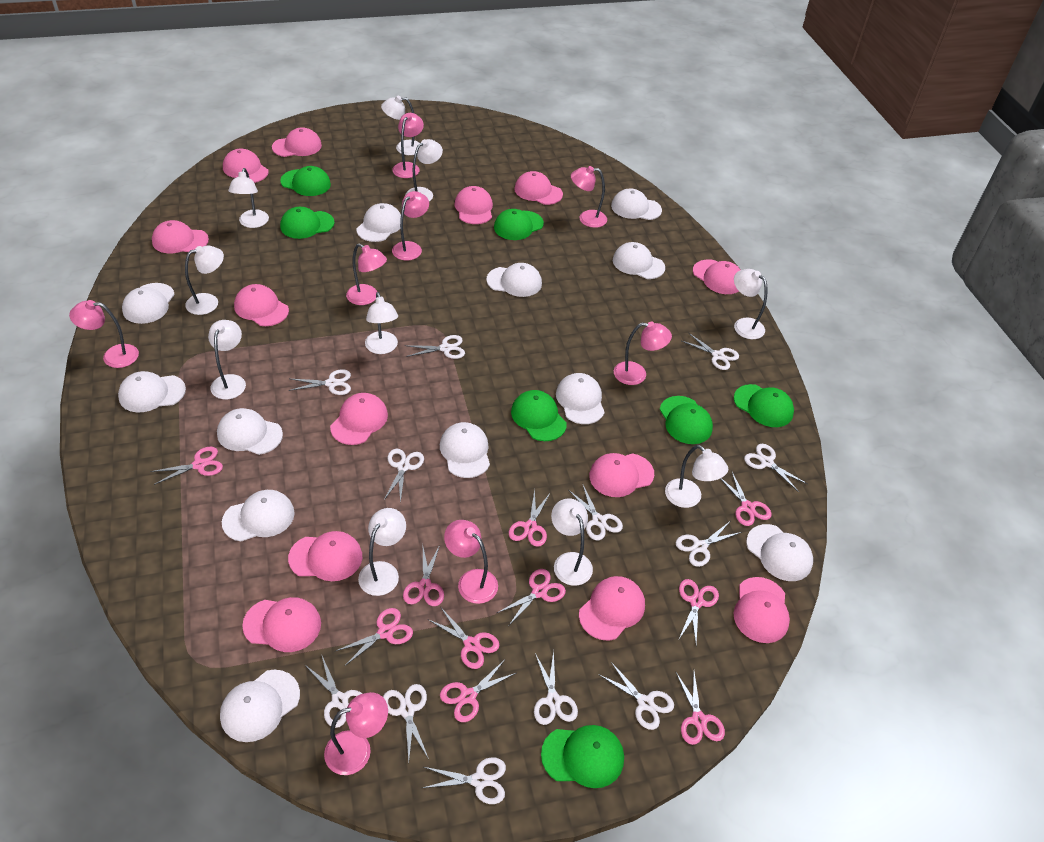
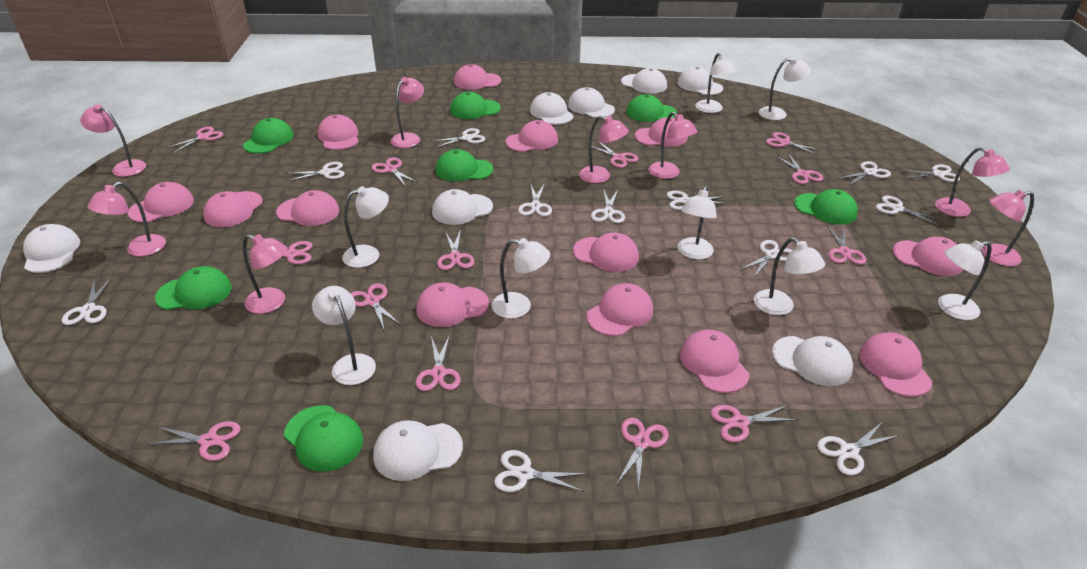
pink scissors: [150,447,223,485] [336,608,413,666] [403,545,444,606] [429,608,499,669] [440,661,516,722] [497,569,566,625] [509,489,551,547] [675,671,725,745] [679,579,719,643] [720,470,772,526] = 10 -> [146,421,241,461] [166,126,223,153] [243,241,312,264] [350,283,401,329] [371,157,418,186] [416,334,460,391] [437,229,474,270] [588,140,639,168] [616,418,669,490] [711,405,798,442] [766,132,822,155] [776,153,823,184] [827,226,866,264] = 13
white cap: [118,371,186,412] [122,283,175,324] [217,408,283,455] [220,670,300,742] [222,490,295,542] [356,203,401,242] [440,422,490,478] [486,263,542,297] [556,373,605,424] [611,189,662,220] [613,242,665,279] [746,524,813,581] = 12 -> [23,224,80,273] [373,420,463,481] [432,189,493,225] [530,92,574,125] [568,87,615,118] [621,68,667,94] [677,67,723,95] [772,336,853,386] = 8
white lamp: [185,246,224,315] [208,320,246,399] [228,168,269,228] [358,508,406,596] [365,292,398,354] [381,96,420,155] [405,139,443,201] [551,498,593,586] [665,445,728,508] [734,269,768,339] = 10 -> [312,286,376,385] [342,186,389,268] [492,238,550,319] [678,186,717,260] [695,53,737,113] [754,238,825,315] [759,57,811,120] [938,240,992,320] = 8

